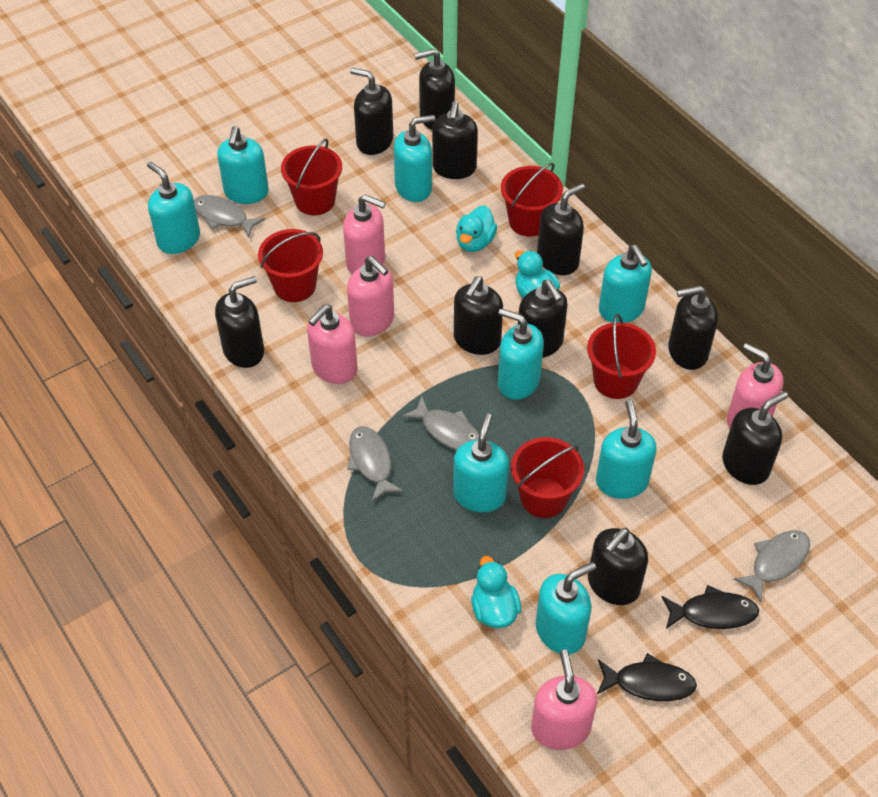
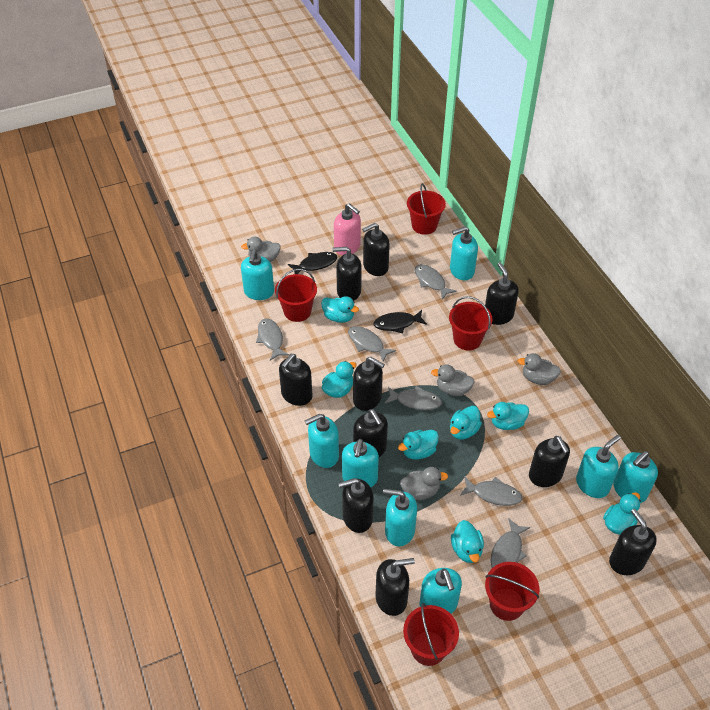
grey duck: none = 0 -> [241,236,281,262] [400,467,448,500] [431,364,475,396] [518,353,561,385] = 4
grey fish: [194,195,265,237] [347,426,404,502] [402,396,479,450] [733,530,810,602] = 4 -> [256,318,289,361] [348,326,396,362] [384,386,442,410] [415,264,457,300] [460,476,523,506] [491,518,531,568] = 6
pink soap dispenser: [307,305,358,384] [343,195,386,274] [347,256,394,336] [531,650,597,750] [727,343,784,428] = 5 -> [334,203,361,255] = 1
turquoise duck: [456,206,497,252] [471,556,521,628] [515,251,560,298] = 3 -> [321,296,359,323] [322,361,357,398] [398,430,439,460] [450,406,482,440] [451,520,484,563] [487,402,529,430] [603,492,641,535] = 7

